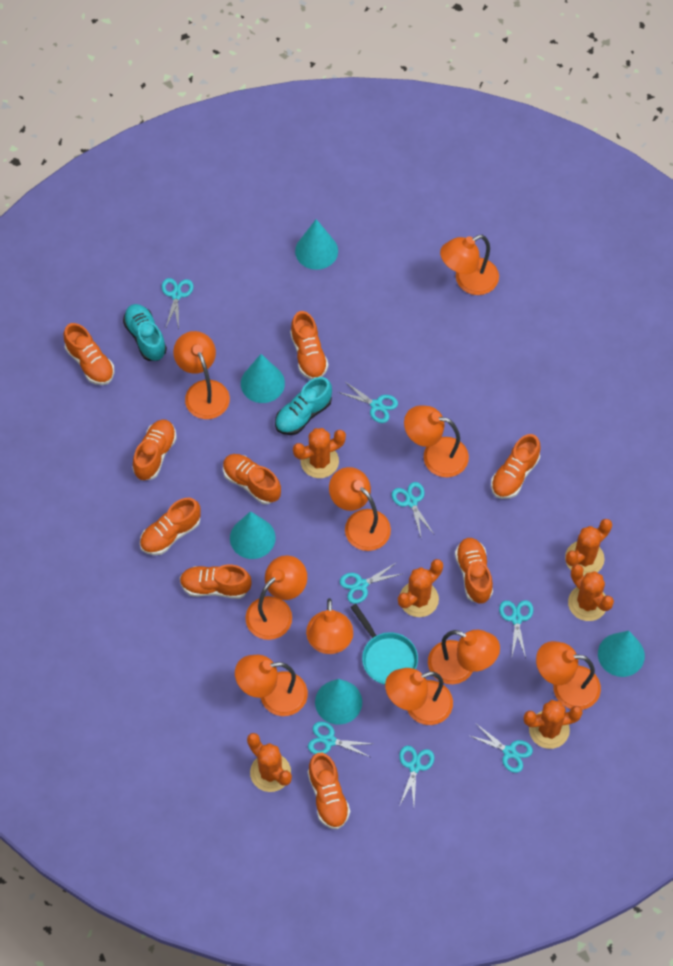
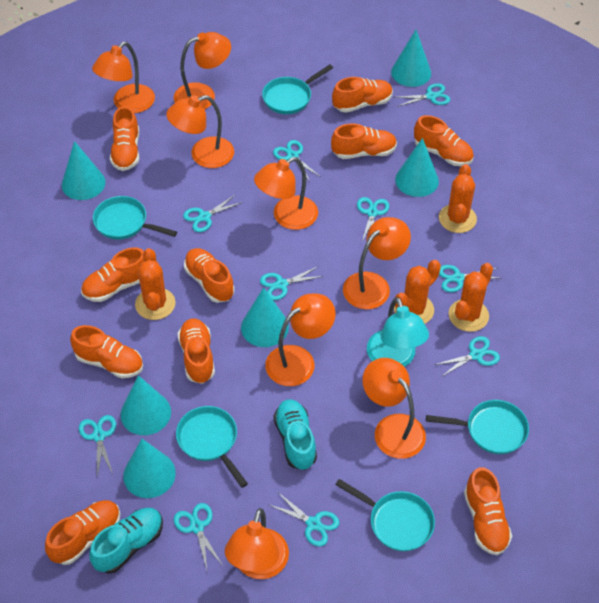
orange cactus: [247,733,292,792] [293,428,346,478] [398,559,443,617] [524,700,583,749] [565,519,612,576] [568,564,614,621] = 6 -> [135,248,176,320] [394,260,441,324] [439,164,477,233] [449,263,493,332] = 4
orange lamp: [173,331,230,419] [235,655,308,716] [245,555,307,640] [306,598,353,654] [329,467,391,551] [385,668,453,725] [404,405,469,477] [428,630,500,684] [440,235,499,295] [536,641,601,710] = 10 -> [92,42,155,113] [166,95,234,168] [174,32,231,109] [225,508,289,579] [254,157,318,230] [265,294,336,386] [343,217,411,309] [362,358,426,459] = 8
orange shoe: [64,323,114,385] [132,419,177,480] [140,497,201,555] [180,565,252,599] [223,454,281,504] [290,311,329,380] [308,753,350,829] [455,538,493,604] [491,434,541,499] = 9 -> [45,500,120,565] [70,325,143,378] [81,247,144,302] [110,106,140,171] [178,318,215,384] [184,248,234,303] [331,123,397,159] [332,77,393,113] [414,115,474,166] [464,467,512,555] = 10
turquoise cone: [230,511,276,559] [241,354,285,403] [295,219,338,270] [315,679,362,725] [598,631,645,677] = 5 -> [62,141,106,200] [121,375,171,435] [123,439,176,498] [241,287,289,347] [391,30,431,87] [395,138,439,197] = 6
turquoise lamp: none = 0 -> [367,297,429,367] = 1
turquoise pan: [350,604,418,685] = 1 -> [93,196,177,240] [176,406,248,488] [262,65,333,114] [335,479,435,551] [426,400,529,454] = 5
turquoise scissors: [162,278,193,329] [308,722,372,757] [338,381,398,423] [340,562,401,604] [392,482,434,537] [399,746,434,807] [468,725,533,773] [499,600,533,658] = 8 -> [79,415,116,476] [174,503,223,569] [183,195,243,232] [260,266,324,300] [270,493,340,547] [273,140,321,182] [357,197,389,242] [393,83,450,107] [434,336,500,377] [439,265,502,292] = 10

